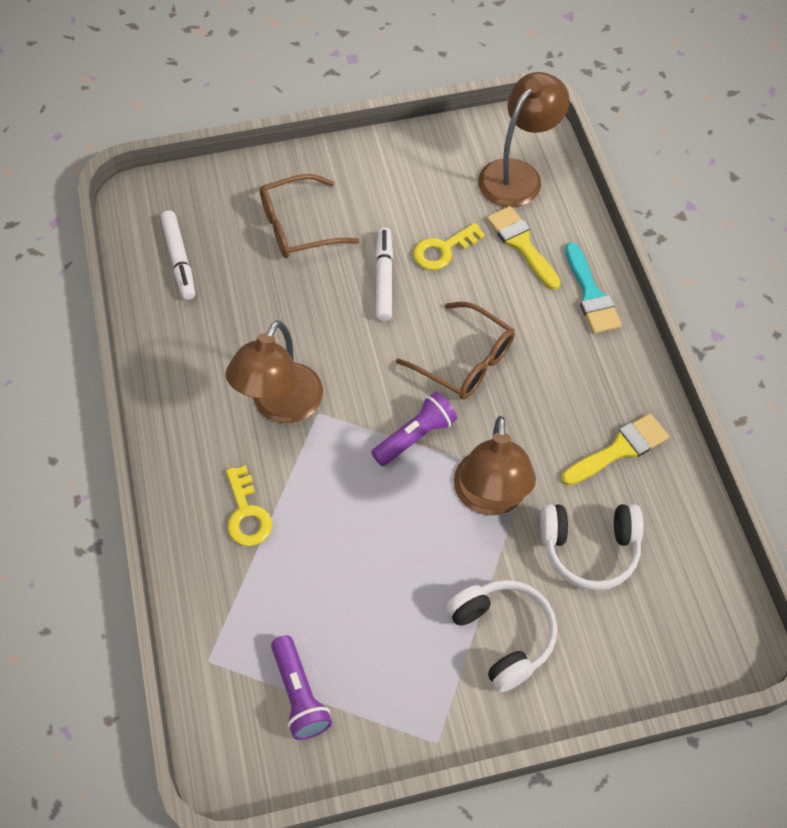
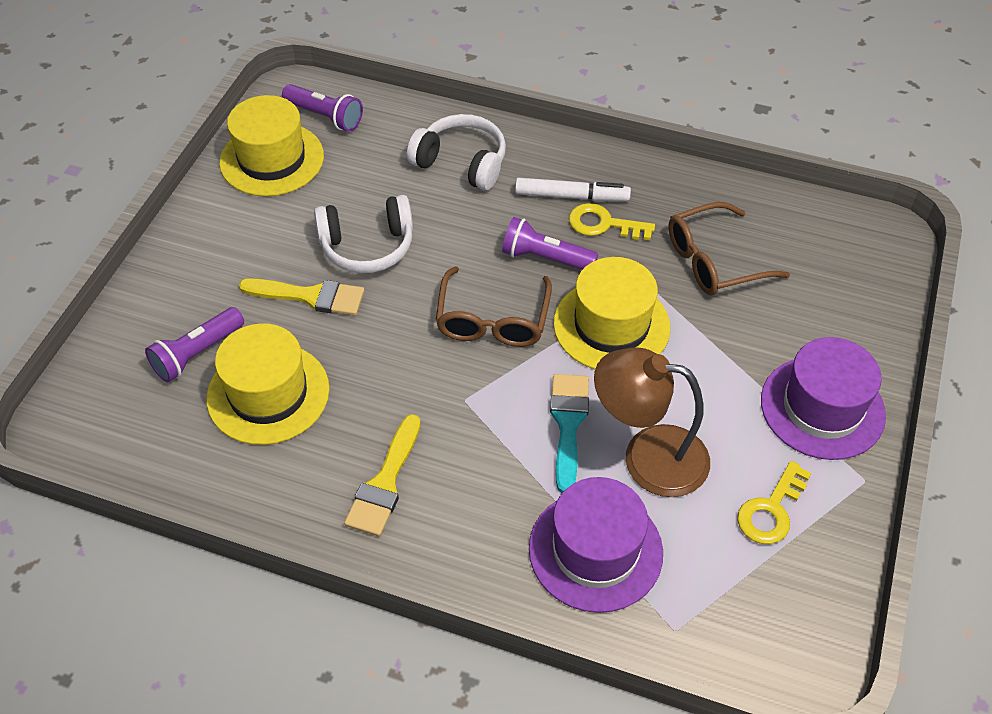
brown lamp: [226,320,323,423] [454,416,536,516] [478,72,569,207] = 3 -> [594,347,710,497] = 1
purple flashlight: [271,635,332,740] [371,392,457,466] = 2 -> [145,307,244,382] [282,84,363,131] [502,217,598,270] = 3
purple hat: none = 0 -> [529,477,663,613] [761,337,886,460] = 2
white marker: [161,210,195,300] [376,227,393,321] = 2 -> [515,178,631,201] = 1
yellow hat: none = 0 -> [206,323,330,445] [219,95,324,196] [554,257,671,369] = 3

